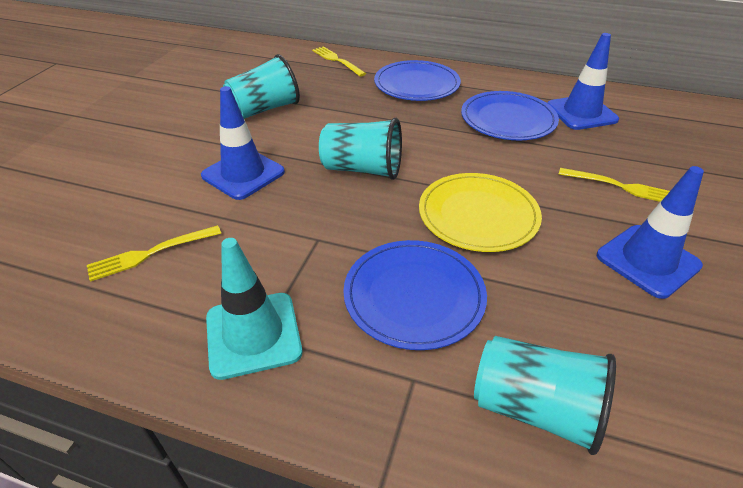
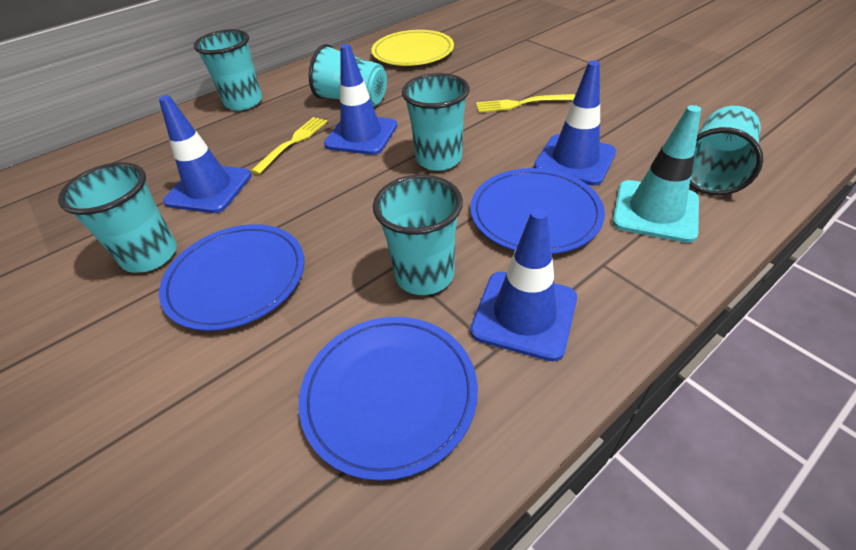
blue traffic cone: [201,86,285,200] [547,33,619,130] [597,166,704,299] = 3 -> [159,95,252,213] [324,44,397,155] [470,208,577,361] [534,61,616,186] = 4
turquoise cup: [223,54,300,119] [319,118,402,180] [474,336,616,455] = 3 -> [58,162,177,273] [193,29,262,111] [309,44,387,107] [373,175,463,295] [402,73,470,171] [690,106,763,196] = 6
yellow fork: [87,225,221,282] [312,46,366,77] [559,168,670,202] = 3 -> [251,117,327,174] [476,94,575,113] = 2

